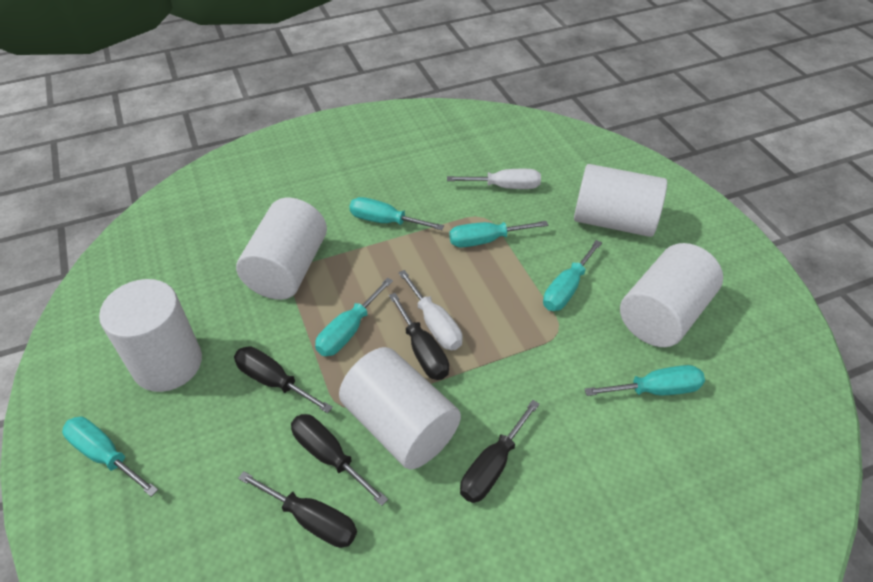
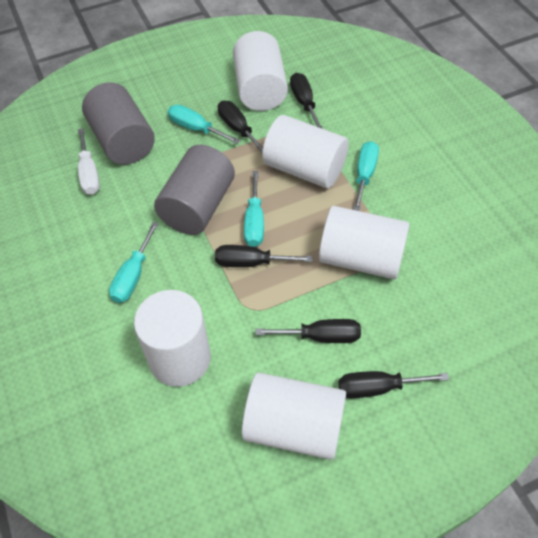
grey cylinder: none = 0 -> [82,82,155,165] [154,145,235,235] = 2
turquoise screwdriver: [62,417,158,497] [315,277,393,356] [349,197,444,230] [449,221,548,247] [543,240,602,311] [584,365,705,396] = 6 -> [109,222,159,303] [168,105,240,144] [244,171,264,247] [353,141,379,211] = 4
white screwdriver: [398,270,463,350] [447,169,541,189] = 2 -> [78,128,100,195] = 1

